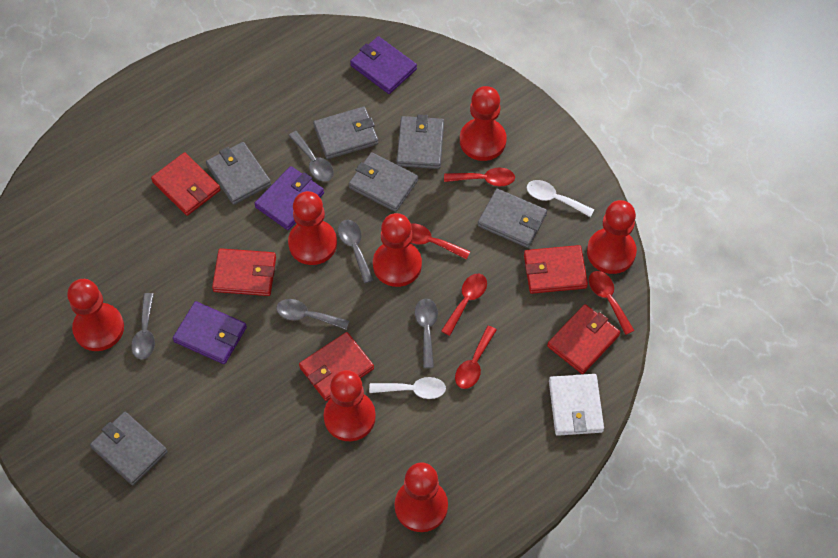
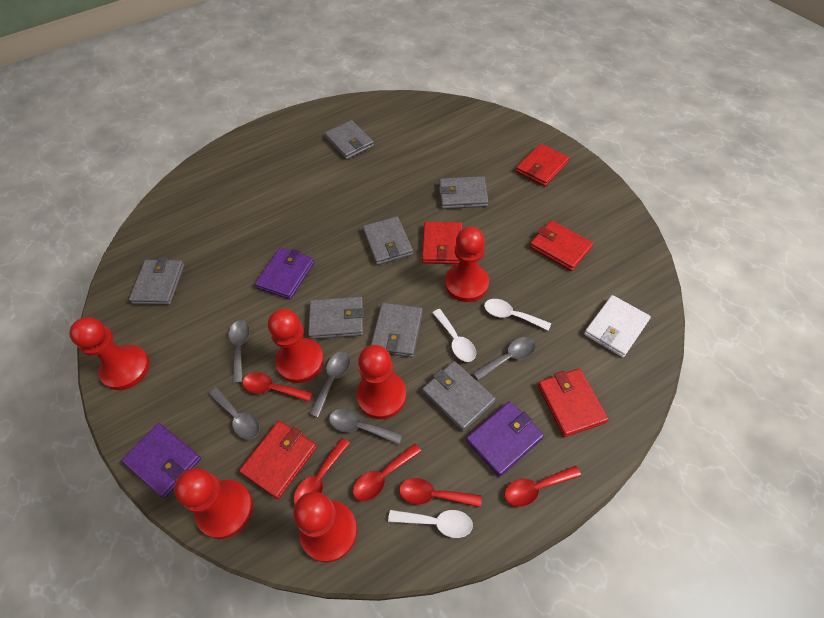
grey wallet: [90,412,168,485] [206,142,271,205] [313,107,378,159] [349,152,418,212] [397,115,444,169] [478,189,547,248] = 6 -> [129,258,185,305] [308,297,364,339] [325,120,374,160] [363,216,413,265] [371,303,423,358] [422,361,496,432] [439,176,488,209] = 7
red pawn: [67,279,124,351] [288,191,337,265] [324,370,376,441] [373,213,422,287] [395,462,448,532] [460,86,507,161] [587,200,637,274] = 7 -> [69,317,150,390] [174,468,253,539] [268,309,324,383] [293,492,357,563] [356,345,406,419] [445,227,489,302] = 6
white spoon: [369,377,446,399] [527,180,594,217] = 2 -> [388,510,473,538] [432,309,476,362] [484,299,551,331] = 3

